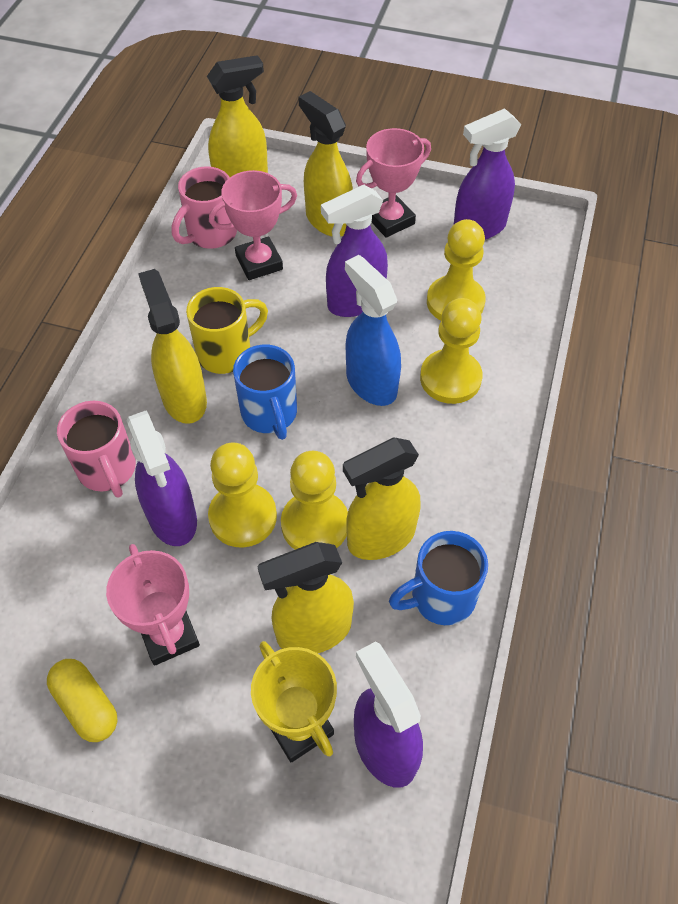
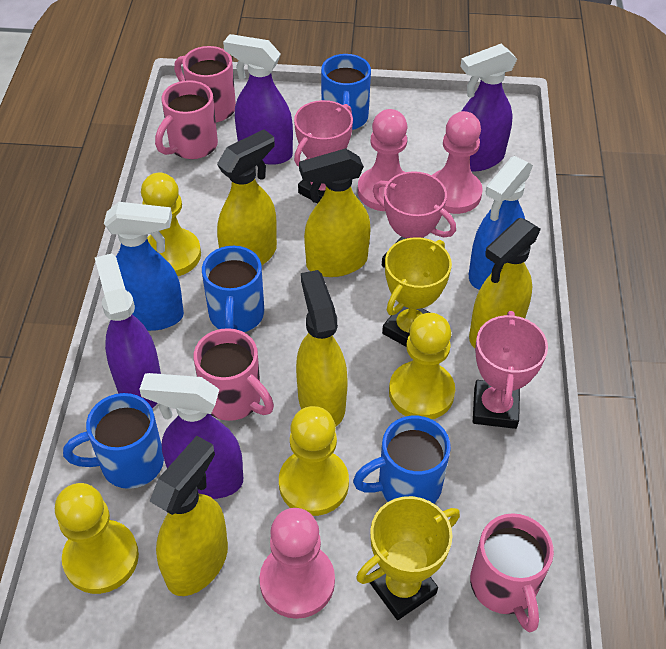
blue mug: [233,345,297,440] [389,531,488,625] = 2 -> [63,393,164,489] [202,246,265,332] [321,54,371,130] [353,416,451,504] = 4
blue spray bottle: [345,255,401,406] = 1 -> [104,202,184,331] [469,156,533,290] = 2
pink mug: [57,401,136,498] [172,166,237,249] = 2 -> [155,80,218,159] [174,46,236,122] [194,328,274,421] [470,513,554,632] = 4
pink pawn: none = 0 -> [259,508,335,619] [358,109,407,211] [432,111,483,214] = 3
yellow capsule: [47,659,118,742] = 1 -> none = 0
yellow mug: [186,287,268,374] = 1 -> none = 0
yellow trophy: [251,641,337,762] = 1 -> [356,496,460,620] [382,237,452,346] = 2

